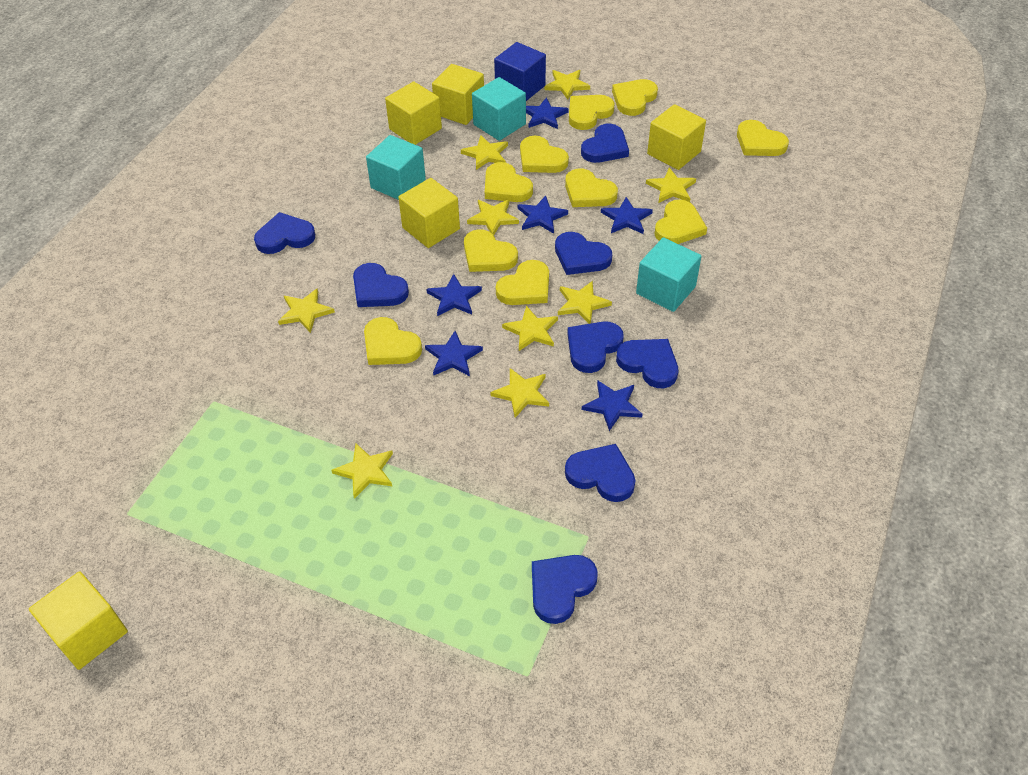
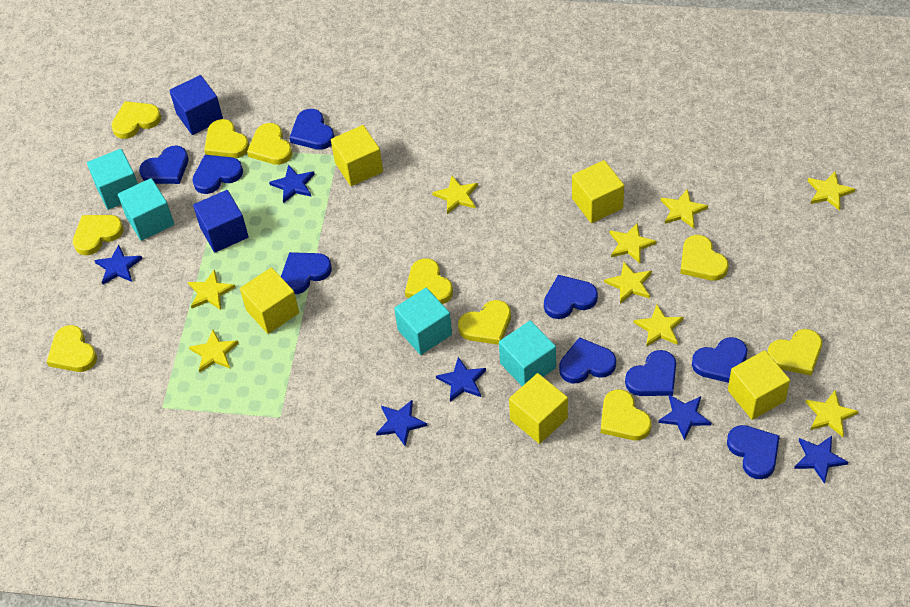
blue cube: [494,42,546,101] = 1 -> [169,75,223,135] [193,190,249,252] = 2
blue heart: [254,212,315,254] [353,263,409,307] [532,555,598,624] [555,232,612,275] [565,444,636,502] [567,321,623,373] [581,124,629,163] [616,339,678,388] = 8 -> [139,146,188,184] [192,155,243,194] [281,252,332,294] [289,109,334,150] [544,275,598,319] [559,337,616,383] [625,350,676,396] [692,337,748,383] [727,425,780,479] = 9
turquoise cube: [366,135,426,200] [472,77,526,141] [636,237,702,312] = 3 -> [87,149,138,210] [118,178,174,241] [394,288,452,355] [499,320,556,386] = 4

